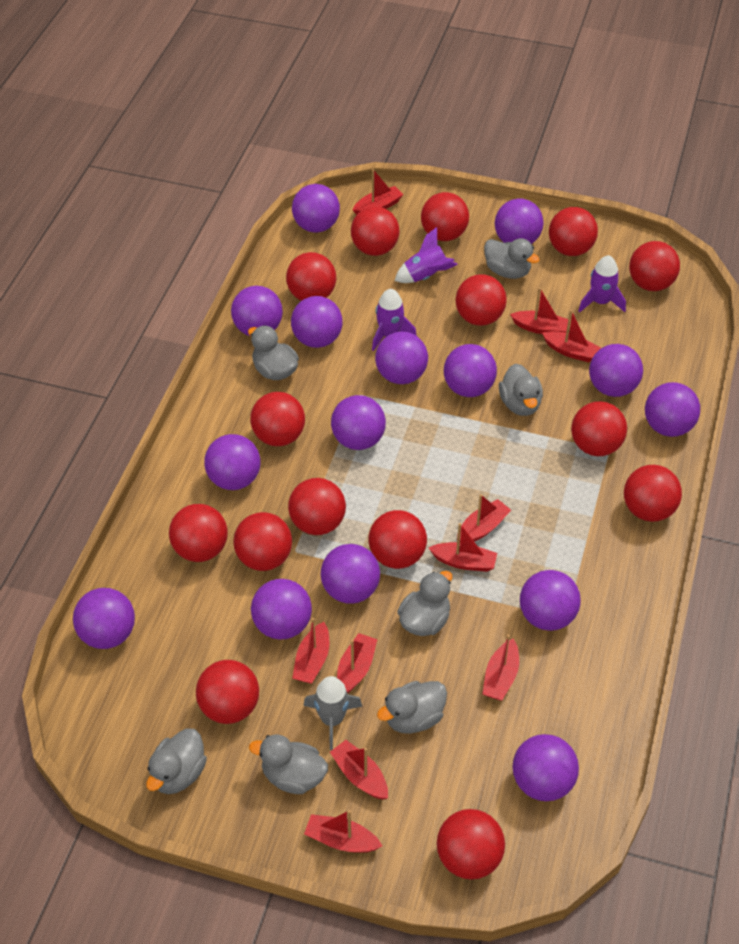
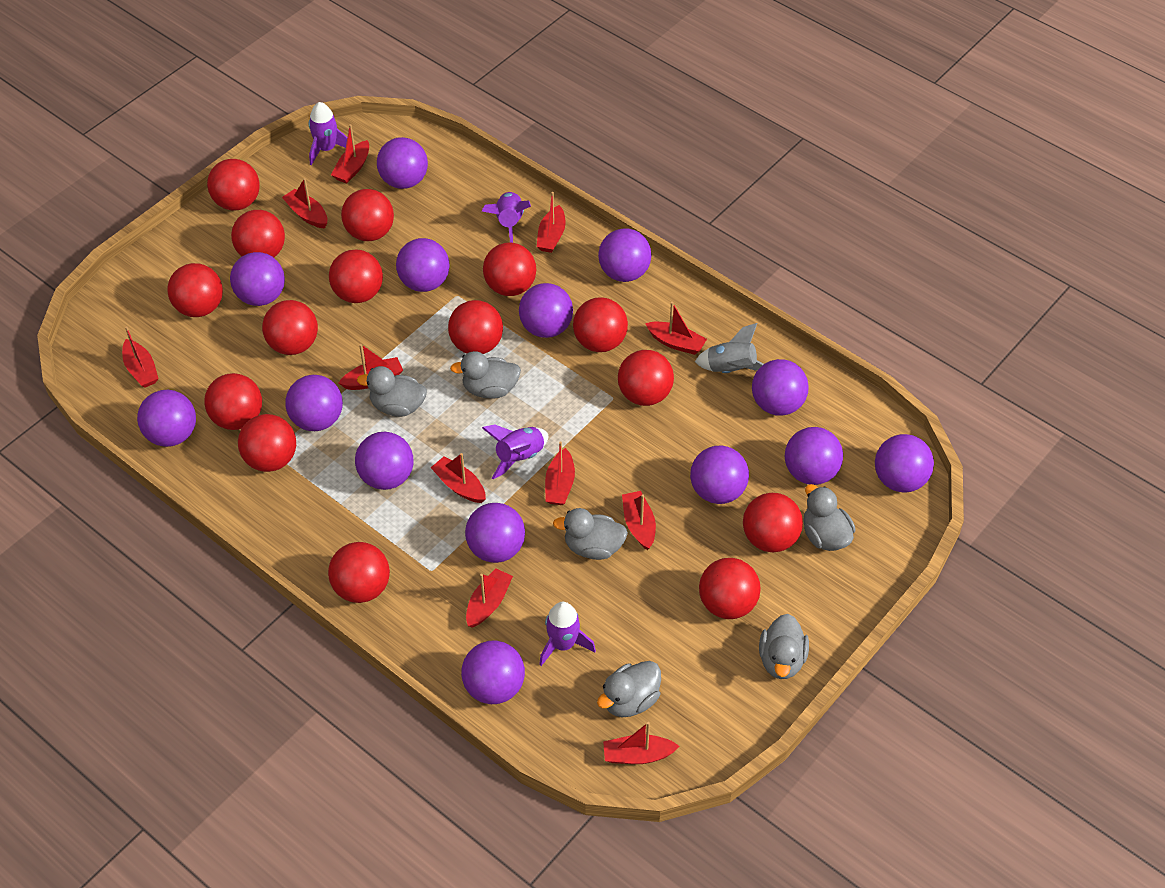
grey duck: [146,728,207,794] [248,325,299,380] [249,734,328,794] [377,681,447,734] [397,571,452,636] [484,238,540,279] [499,363,543,416] = 7 -> [357,366,427,417] [450,351,521,399] [553,508,628,560] [597,661,661,717] [759,614,809,679] [803,484,856,551] = 6
purple ball: [73,588,135,649] [204,434,260,490] [231,286,283,336] [251,579,312,639] [291,296,343,348] [292,184,340,233] [321,544,380,604] [331,395,386,450] [375,332,428,384] [444,344,497,397] [495,198,544,244] [513,734,579,801] [520,570,581,631] [589,344,643,397] [645,382,700,437] = 15 -> [137,390,196,447] [230,252,285,306] [285,375,343,431] [355,432,414,490] [377,137,428,189] [396,238,450,292] [461,641,525,704] [465,503,525,563] [519,283,573,338] [598,228,652,282] [690,445,749,504] [752,359,809,416] [785,427,843,485] [875,434,934,492] = 14
purple rocket: [372,289,417,351] [395,227,458,283] [578,255,626,313] = 3 -> [309,102,347,165] [482,192,531,243] [482,425,548,479] [539,602,596,666] = 4
red boat: [292,618,329,684] [304,810,382,853] [330,740,388,800] [337,633,377,693] [353,169,403,215] [429,523,497,572] [457,494,511,542] [482,635,519,700] [510,287,568,334] [542,310,601,362] = 10 -> [122,327,159,388] [282,178,328,229] [331,124,369,184] [339,344,403,390] [431,453,486,503] [466,568,513,628] [537,192,566,253] [545,441,575,505] [603,722,680,764] [622,491,656,550] [645,302,707,355] = 11

